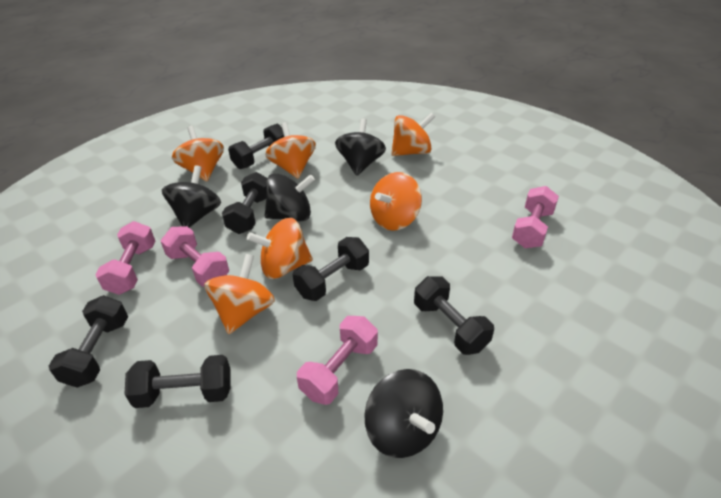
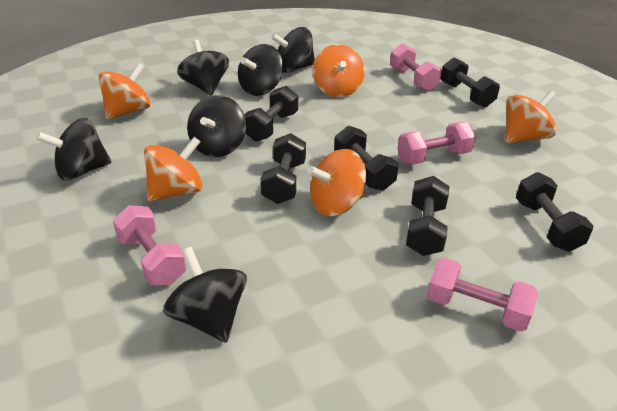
black spinning top: [162,165,221,228] [265,173,315,222] [335,118,386,176] [364,369,443,458] = 4 -> [36,118,111,181] [163,247,247,343] [177,40,229,96] [187,95,246,157] [238,44,283,96] [271,27,315,73] = 6
orange spinning top: [172,126,224,182] [204,254,275,334] [247,218,313,279] [265,122,316,179] [370,172,422,231] [391,112,435,156] = 6 -> [98,63,150,119] [144,137,203,201] [307,149,366,216] [312,44,365,97] [505,90,557,143] = 5

